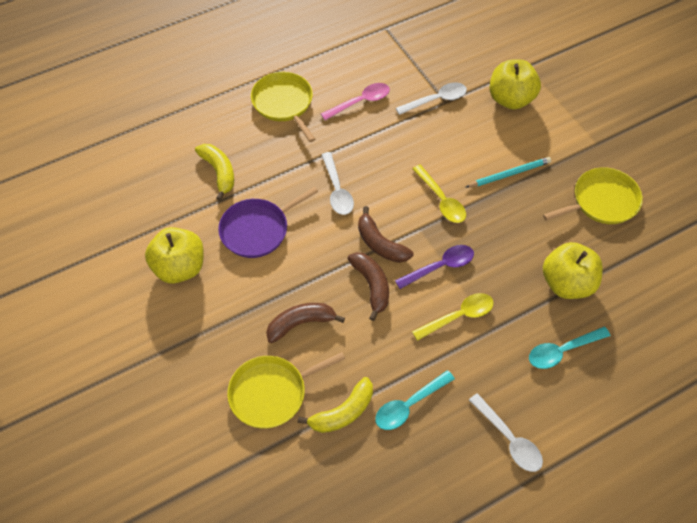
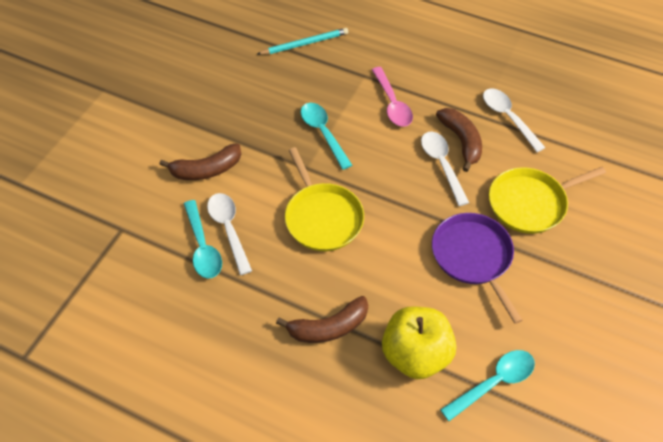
purple spoon: [395,245,474,289] = 1 -> none = 0
turquoise spoon: [375,370,455,430] [529,327,610,369] = 2 -> [184,200,222,278] [300,103,352,170] [440,350,535,421] = 3
yellow apple: [145,227,204,284] [489,59,541,110] [543,242,603,299] = 3 -> [382,306,456,379] = 1
yellow banana: [195,144,234,201] [298,377,373,433] = 2 -> none = 0
yellow pan: [227,352,345,428] [251,72,315,142] [543,167,643,224] = 3 -> [285,147,364,251] [489,167,606,234] = 2
yellow spoon: [412,293,493,341] [413,165,466,223] = 2 -> none = 0

